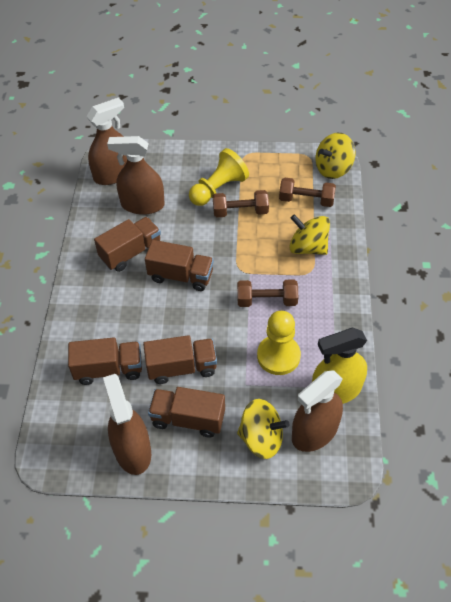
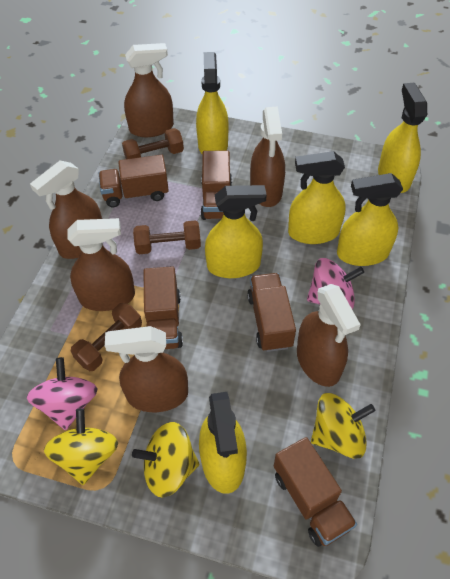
brown spray bottle: [86,97,127,185] [103,374,151,475] [107,136,165,215] [292,370,343,452] = 4 -> [30,160,102,259] [68,218,135,311] [105,326,188,412] [124,43,174,137] [250,107,285,207] [297,284,361,387] = 6
pink spinning top: none = 0 -> [27,357,97,430] [307,258,364,309] = 2
yellow pawn: [189,148,249,206] [257,311,301,375] = 2 -> none = 0
yellow spray bottle: [312,328,367,404] = 1 -> [196,52,229,155] [199,392,247,494] [205,185,267,278] [288,151,346,244] [337,173,403,266] [378,83,427,193] = 6

